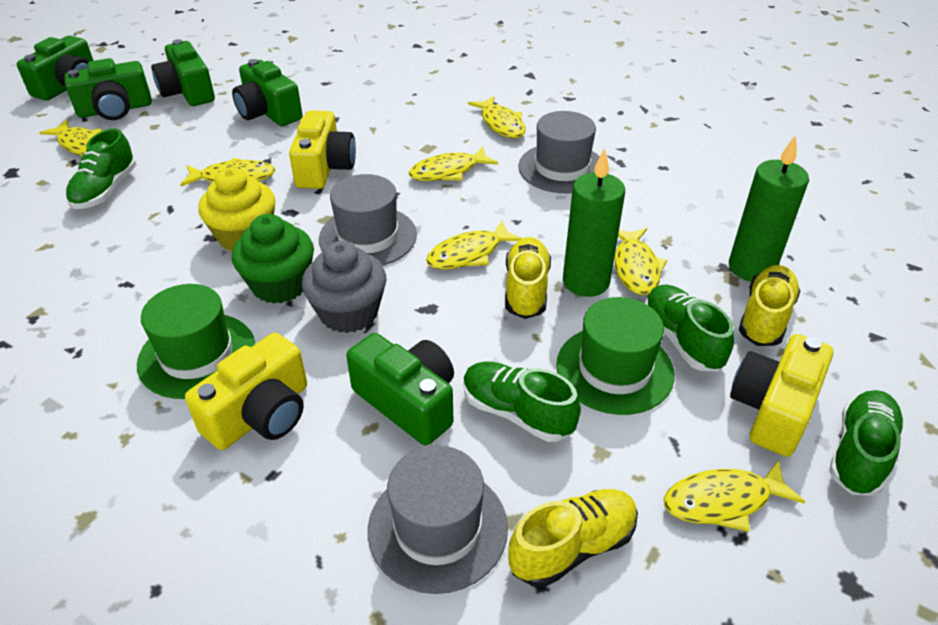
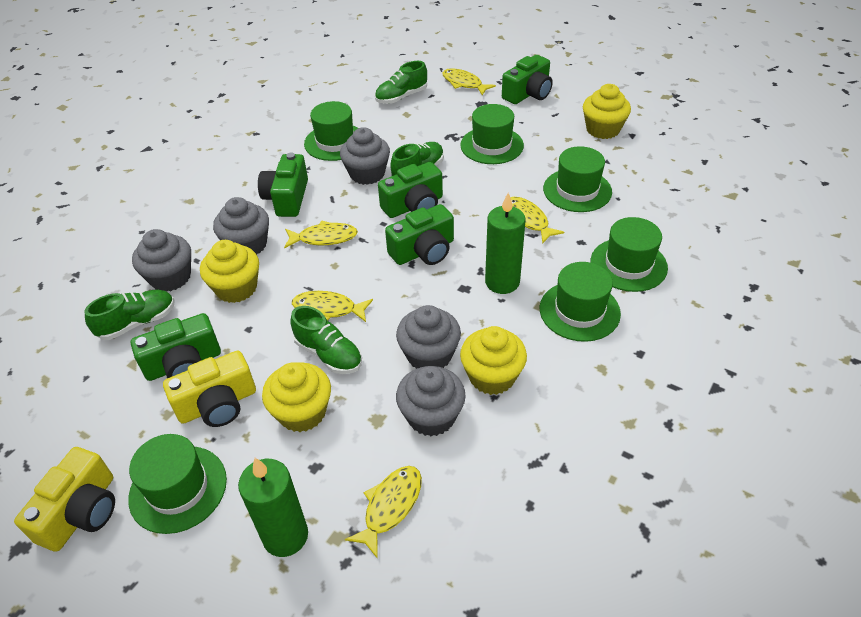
green cupcake: [232,214,314,304] = 1 -> none = 0
green hat: [137,284,255,399] [556,297,675,415] = 2 -> [128,434,227,534] [304,101,358,161] [460,104,524,164] [540,262,621,342] [543,146,612,212] [591,217,668,292] = 6
grey cupcake: [302,241,387,333] = 1 -> [132,229,191,291] [213,197,269,255] [340,127,390,185] [396,305,461,369] [396,366,466,436] = 5
grey hat: [319,174,417,266] [368,445,508,594] [518,111,600,193] = 3 -> none = 0
yellow camera: [185,332,307,450] [289,110,356,189] [730,334,833,457] = 3 -> [14,447,115,552] [163,351,256,427] = 2
yellow cupcake: [198,168,275,251] = 1 -> [200,240,259,303] [262,362,331,432] [460,326,527,395] [583,84,631,139] = 4
yellow fish: [39,120,102,156] [180,158,275,186] [409,147,498,181] [426,221,523,270] [468,96,526,138] [614,228,667,295] [664,460,805,532] = 7 -> [284,221,358,248] [292,291,373,322] [345,466,422,559] [442,68,496,96] [510,197,564,244] = 5
yellow shoe: [505,237,551,319] [508,489,638,587] [739,265,801,346] = 3 -> none = 0

